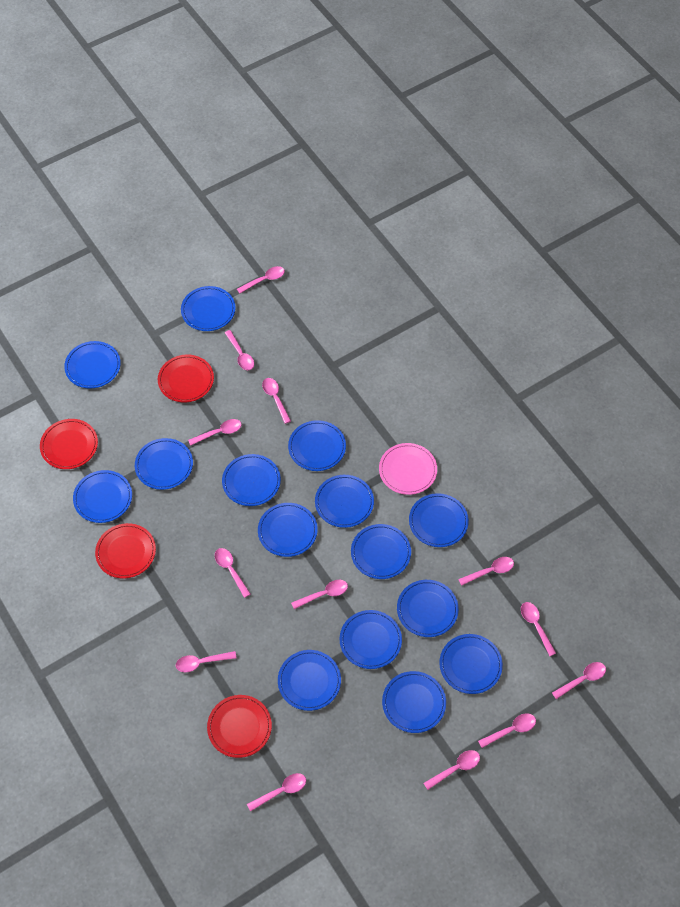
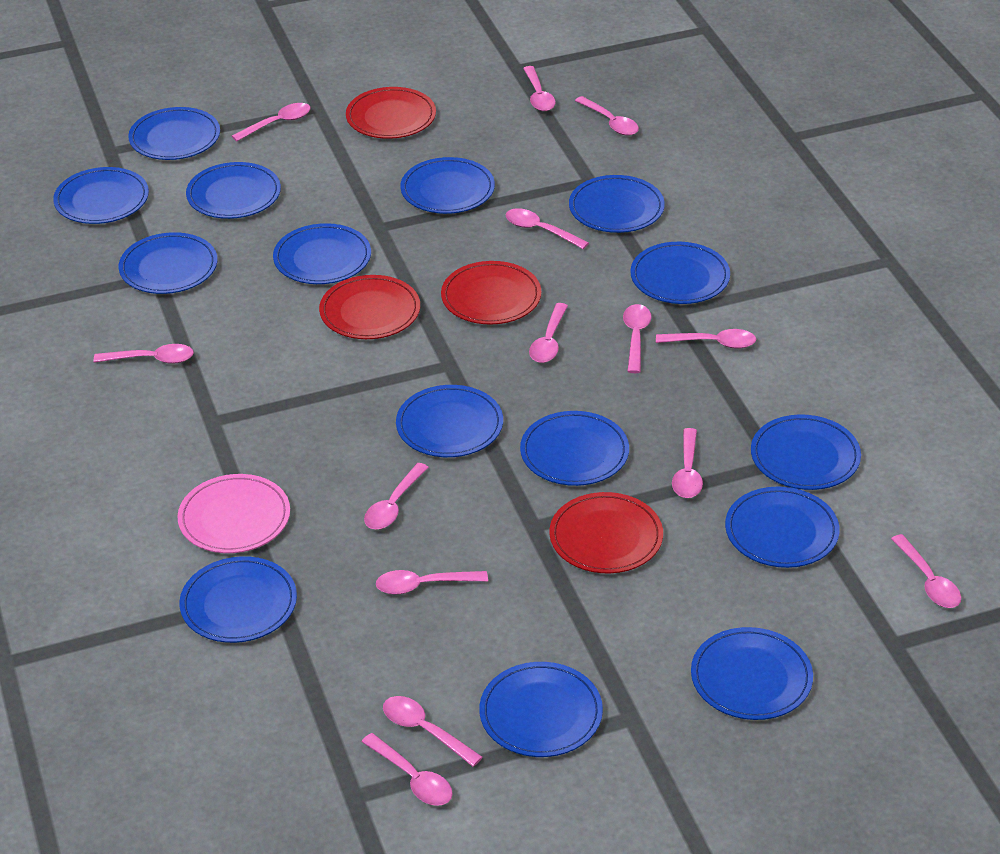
pink spoon: [176,651,237,672] [188,419,242,446] [215,548,251,598] [225,330,254,370] [237,266,285,294] [247,773,306,812] [262,378,291,424] [291,580,348,609] [424,750,480,790] [458,557,514,586] [478,713,536,748] [521,602,556,656] [552,662,606,699] = 13 -> [93,344,194,364] [232,103,311,141] [361,733,453,806] [364,463,429,530] [376,570,488,595] [383,696,483,767] [506,208,589,249] [523,66,556,111] [529,303,568,363] [575,96,639,136] [623,304,651,373] [656,329,756,349] [672,428,703,498] [891,534,961,608] = 14

